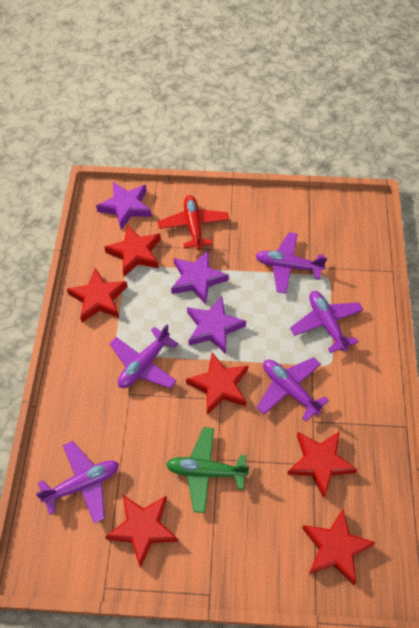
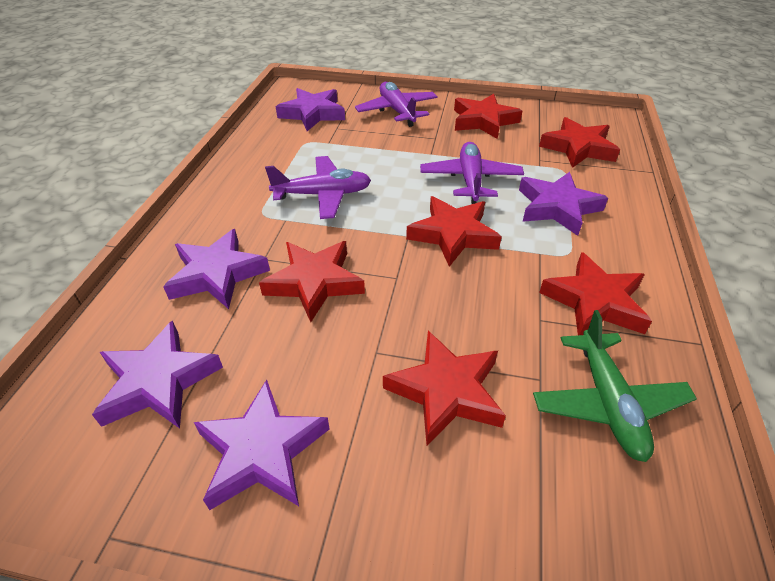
purple plane: [36,441,119,524] [110,325,179,389] [255,232,327,294] [257,357,329,421] [290,291,363,353] = 5 -> [265,156,371,219] [355,82,438,127] [420,142,524,204] = 3
purple star: [96,182,152,230] [171,251,229,304] [187,296,246,354] = 3 -> [92,321,223,429] [163,229,270,309] [194,380,329,510] [276,88,345,131] [519,172,608,236] = 5
red plane: [158,195,229,250] = 1 -> none = 0

